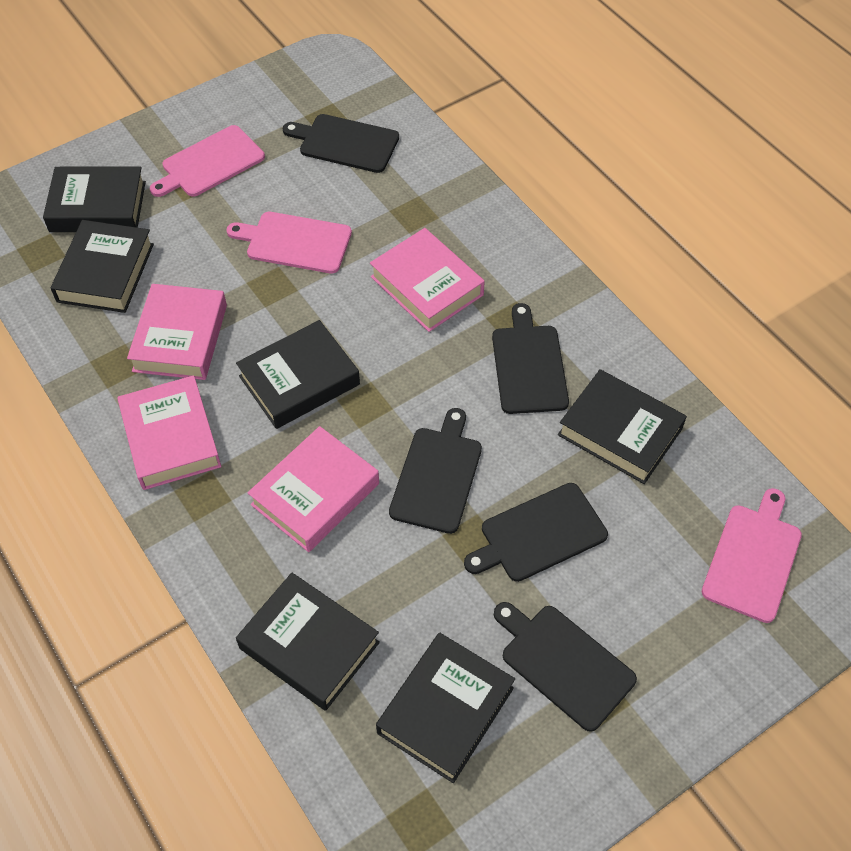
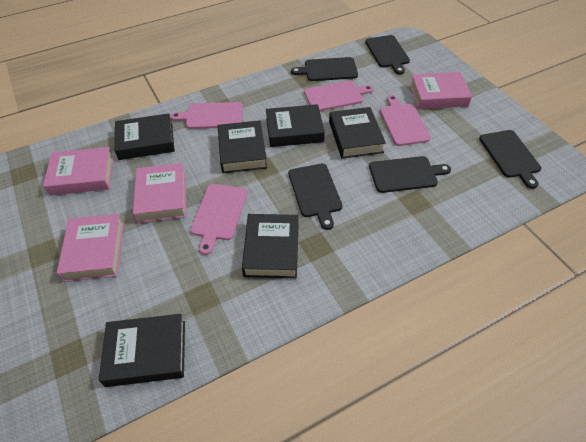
pink cutting board: [150,125,265,197] [226,212,352,274] [702,488,802,623] = 3 -> [171,102,243,129] [191,184,248,255] [304,81,374,111] [380,95,431,146] = 4

